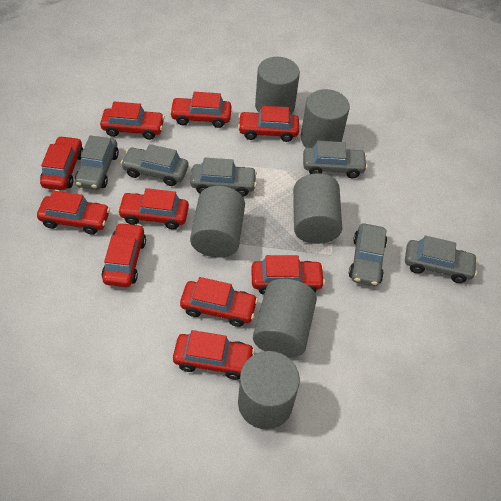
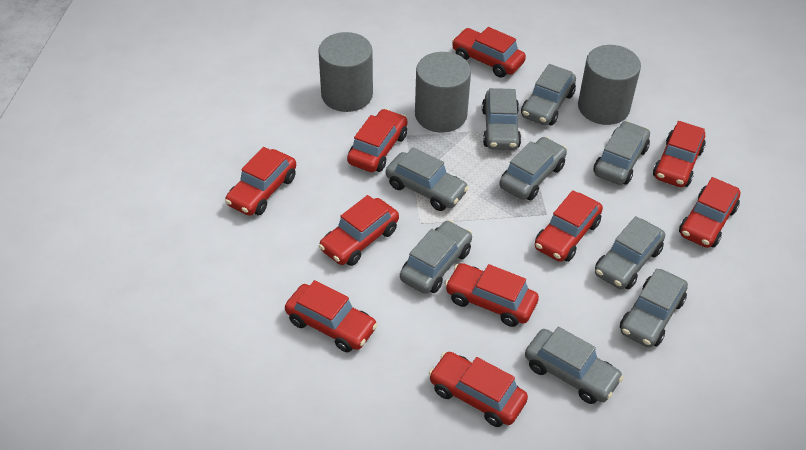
grey car: [75,135,119,190] [120,144,188,186] [190,158,257,197] [303,141,368,178] [349,223,387,286] [405,236,478,283] = 6 -> [386,147,469,211] [400,220,472,294] [482,88,521,150] [499,137,567,200] [521,64,576,126] [525,327,624,404] [593,121,650,185] [595,216,665,289] [620,269,688,347] = 9
grey cylinder: [190,186,245,258] [238,351,300,429] [253,279,317,358] [255,57,300,114] [293,173,342,244] [301,89,350,148] = 6 -> [318,32,373,112] [415,52,471,132] [578,45,641,125] = 3

